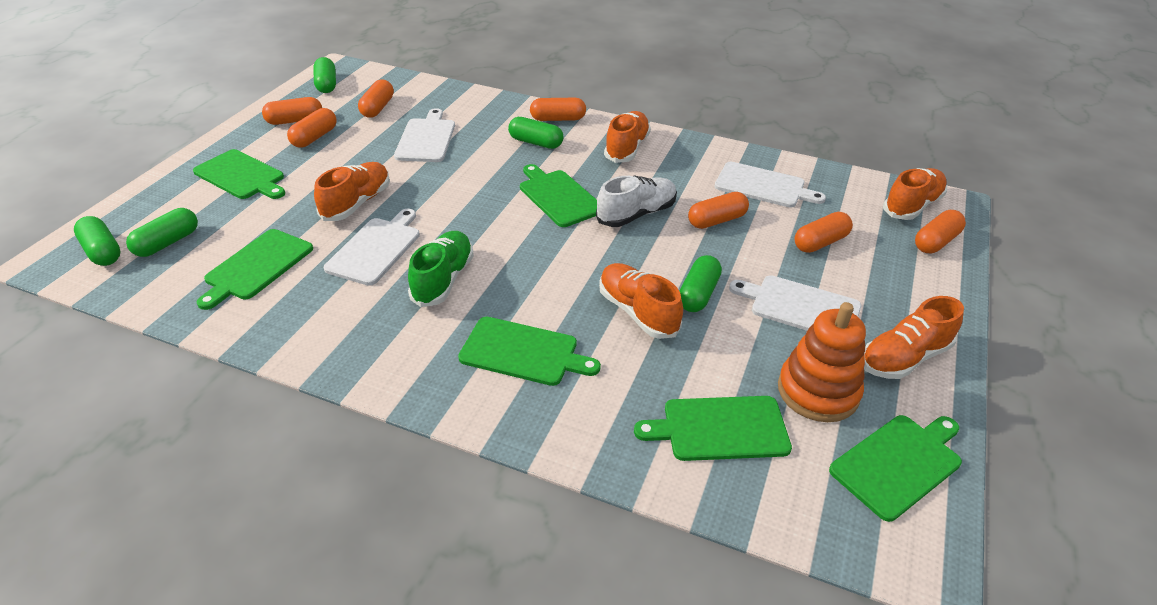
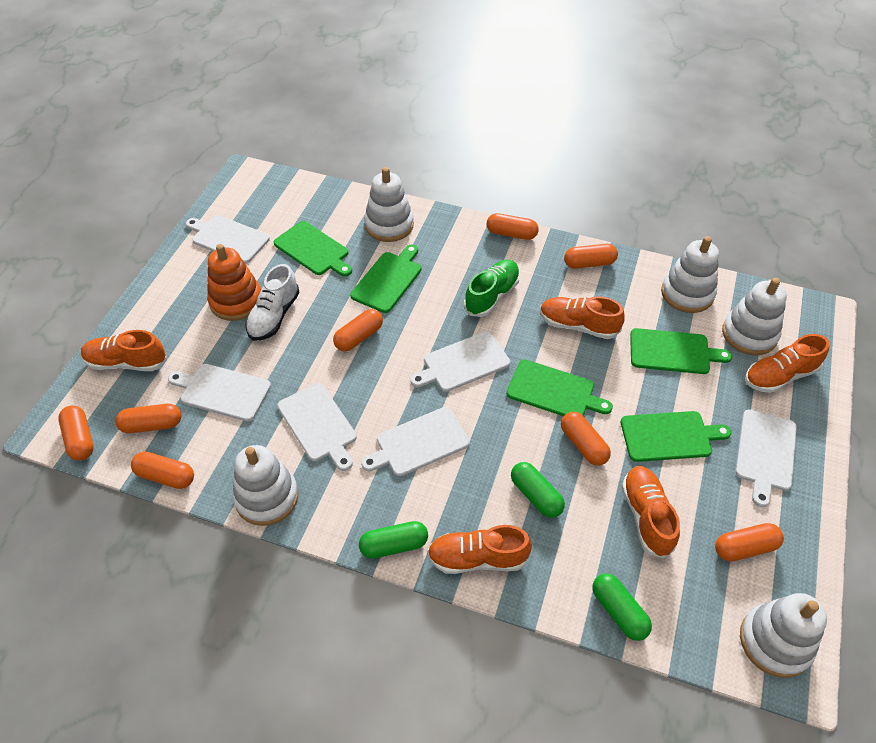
green capsule: [74,216,121,266] [126,208,198,257] [314,57,336,93] [508,117,563,149] [680,255,722,312] = 5 -> [359,521,428,559] [511,462,565,518] [592,573,652,641] = 3
green cutting board: [193,149,285,199] [197,229,313,310] [458,317,601,386] [520,164,597,227] [634,396,792,461] [829,415,962,522] = 6 -> [274,221,352,277] [350,245,421,313] [506,359,613,416] [621,411,731,462] [630,328,732,374] = 5
orange capsule: [262,97,322,125] [287,108,337,148] [358,79,394,118] [530,98,586,121] [688,192,749,229] [795,212,853,253] [915,210,966,253] = 7 -> [58,405,94,461] [115,404,181,433] [131,452,194,489] [333,309,383,351] [487,213,539,240] [561,412,611,466] [564,244,618,269] [715,523,784,561] = 8
white cutting board: [324,209,420,286] [394,108,455,162] [714,162,826,208] [729,275,861,331] = 4 -> [168,364,271,421] [186,215,270,264] [277,383,357,471] [361,407,470,476] [410,331,510,392] [735,409,797,507] = 6
white stacking toy: none = 0 -> [232,445,298,526] [364,167,414,242] [661,236,719,313] [722,278,787,355] [740,593,827,678] = 5

